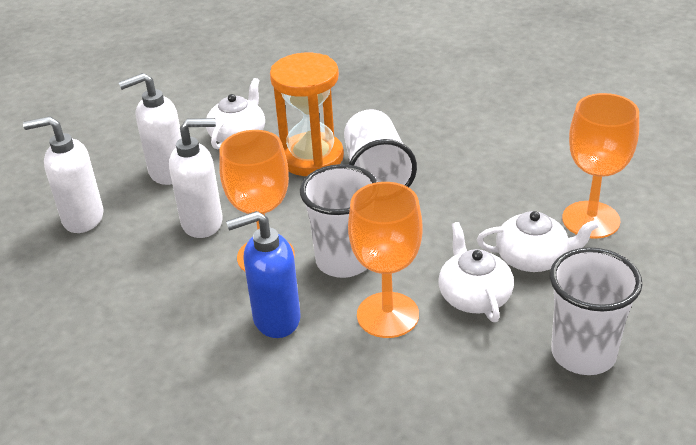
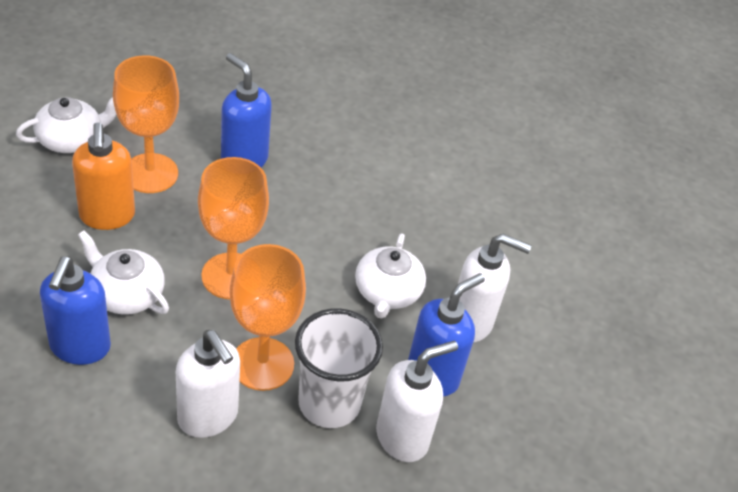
blue soap dispenser: [226,211,301,338] = 1 -> [40,256,111,365] [221,53,272,167] [408,273,485,397] = 3
orange hourglass: [270,53,344,176] = 1 -> none = 0
orange soap dispenser: none = 0 -> [72,122,135,230] = 1
white cup: [300,164,377,278] [344,109,417,187] [550,247,643,375] = 3 -> [295,308,383,428] = 1

